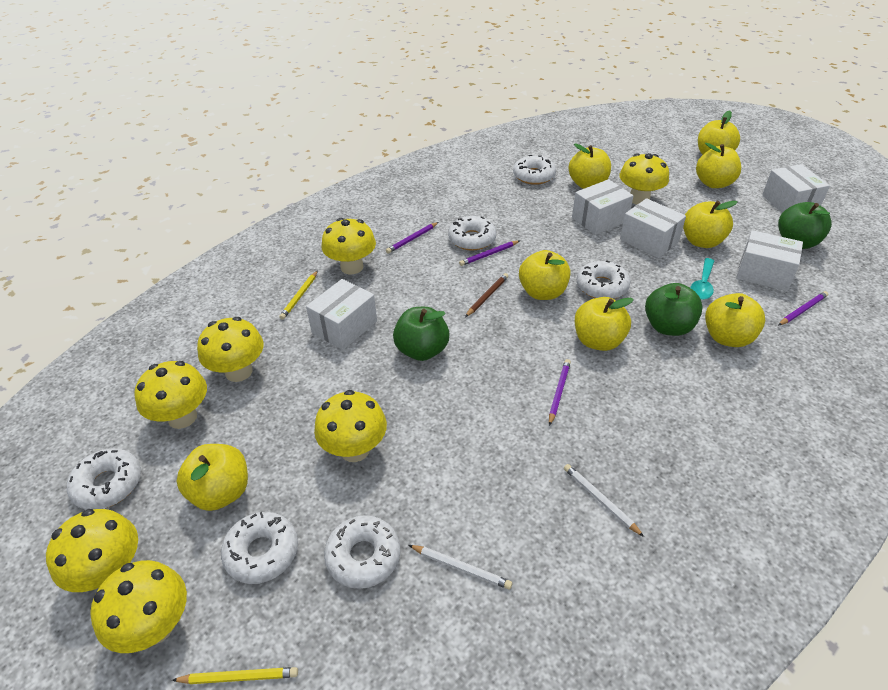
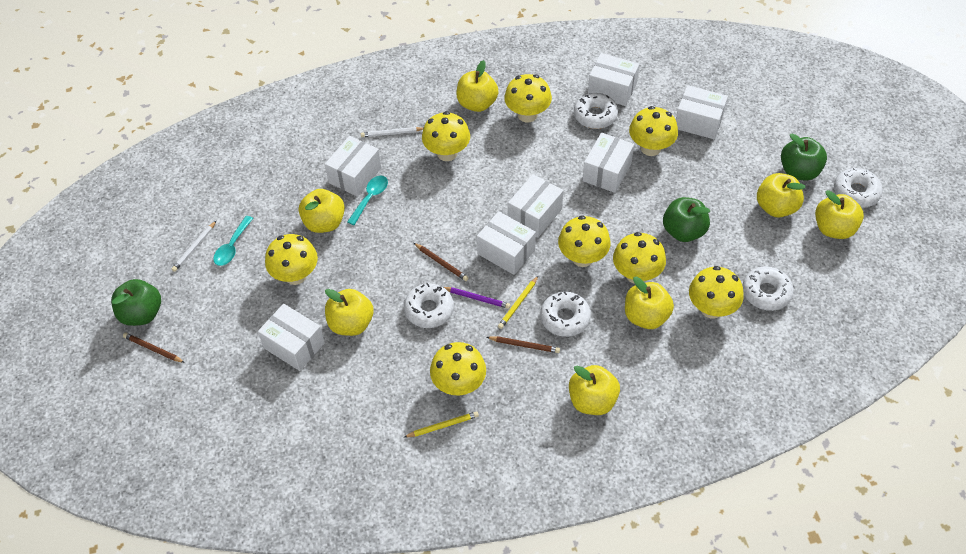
brown pencil: [465,273,508,317] = 1 -> [123,333,185,363] [414,243,468,281] [487,336,560,353] = 3
purple pencil: [386,222,439,254] [459,241,519,266] [549,359,571,426] [778,291,828,326] = 4 -> [443,287,510,309] = 1
turquoise spoon: [690,258,714,300] = 1 -> [213,216,253,266] [347,175,388,225] = 2
white box: [306,279,377,350] [572,179,634,235] [620,198,686,258] [736,230,803,291] [762,164,830,213] = 5 -> [258,304,325,371] [325,136,381,197] [477,211,536,275] [508,174,563,238] [583,133,634,193] [588,53,639,106] [676,85,728,139] = 7
white donut: [67,448,141,510] [221,512,298,584] [324,515,400,589] [448,216,496,251] [513,155,556,185] [577,260,630,299] = 6 -> [404,283,454,328] [540,291,591,337] [574,93,618,129] [742,267,794,311] [834,168,883,208] = 5
yellow apple: [176,444,248,511] [519,250,571,300] [569,143,611,189] [575,297,634,351] [683,201,738,248] [696,143,741,188] [698,110,740,155] [705,293,765,347] = 8 -> [299,189,345,233] [325,289,374,336] [456,60,499,112] [569,365,620,415] [625,277,674,329] [757,173,806,217] [815,190,864,239] = 7
yellow mushroom: [46,509,138,592] [90,560,187,653] [134,361,207,429] [197,317,264,382] [314,390,387,462] [322,218,376,274] [619,153,669,205] = 7 -> [265,234,318,285] [422,111,470,161] [430,342,486,395] [504,74,552,122] [558,215,611,267] [613,232,666,284] [629,106,678,156] [689,266,744,319] = 8

